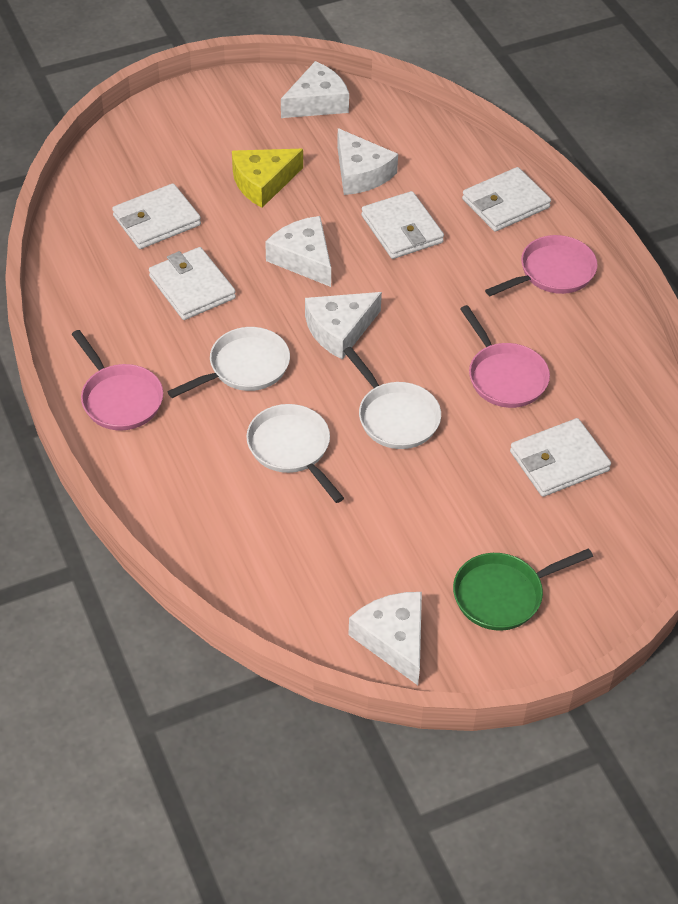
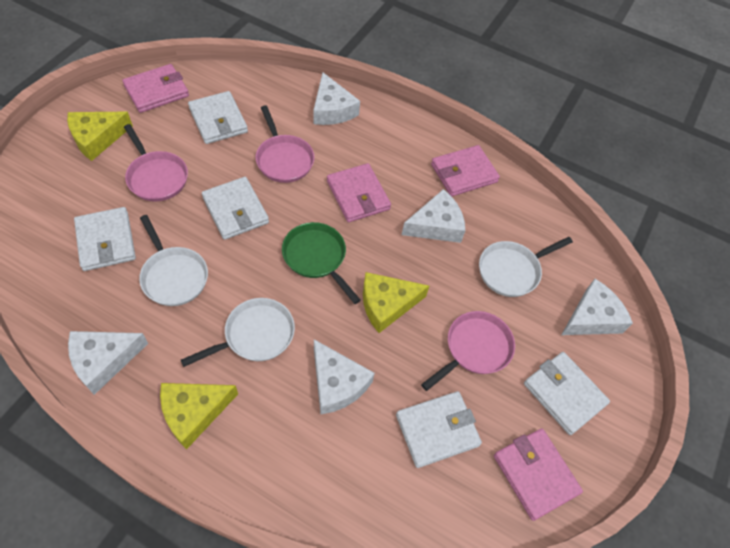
pink wallet: none = 0 -> [122,64,189,113] [327,163,391,222] [431,145,500,196] [494,429,583,521] = 4
yellow cheese: [232,149,303,208] = 1 -> [67,112,133,161] [160,383,238,450] [363,272,429,333] = 3

